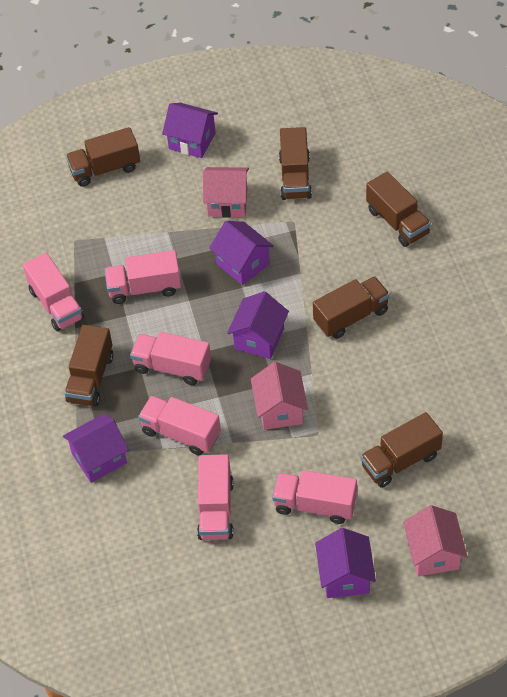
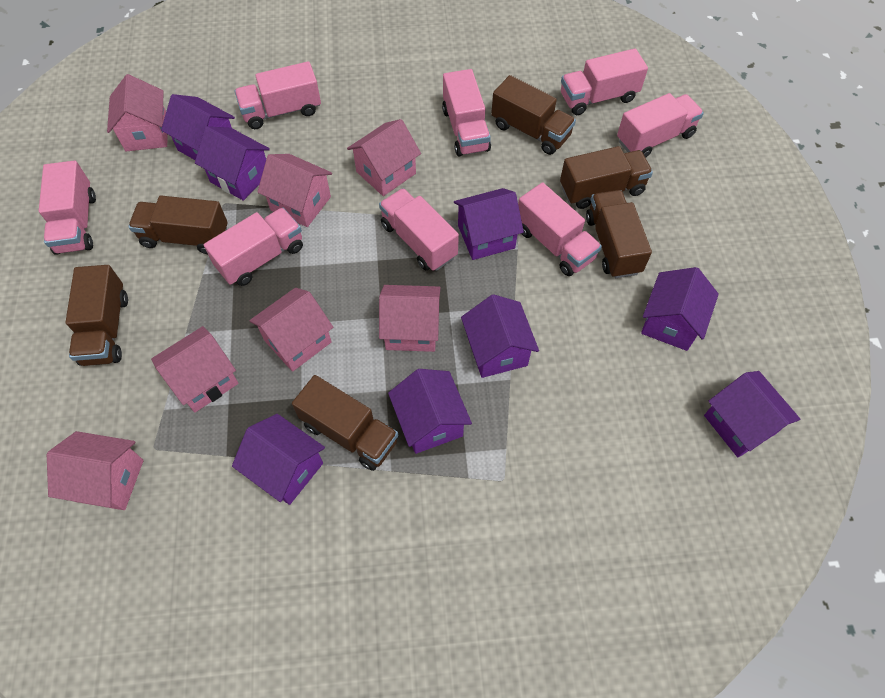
pink house: [203,167,249,218] [251,362,308,430] [403,505,467,576] = 3 -> [47,431,144,510] [107,74,168,152] [151,326,239,412] [249,288,333,372] [257,154,332,227] [347,119,421,196] [379,285,441,352] = 7
pink truck: [23,253,84,332] [104,250,181,304] [130,332,211,385] [138,396,221,456] [197,454,234,540] [272,470,357,524] = 6 -> [39,161,96,255] [204,207,303,286] [234,61,321,129] [379,188,459,271] [442,69,491,157] [518,182,602,276] [561,48,648,115] [617,93,704,158] = 8
purple house: [63,414,129,483] [162,103,218,158] [209,221,274,285] [227,291,289,359] [315,528,376,598] = 5 -> [161,94,235,160] [195,126,270,201] [232,414,325,505] [388,369,472,454] [454,188,524,260] [461,294,539,378] [641,267,719,351] [704,371,800,457] = 8

